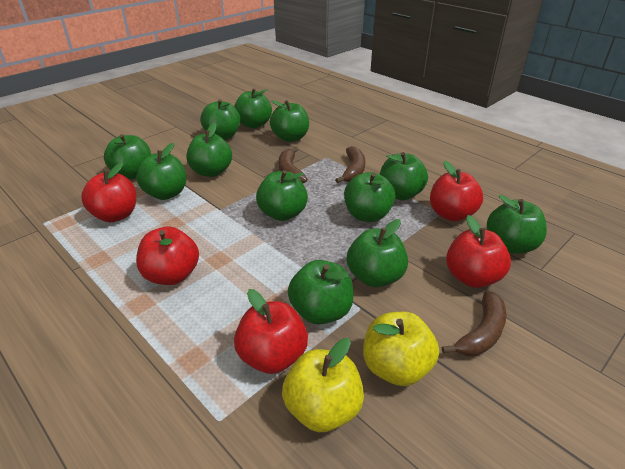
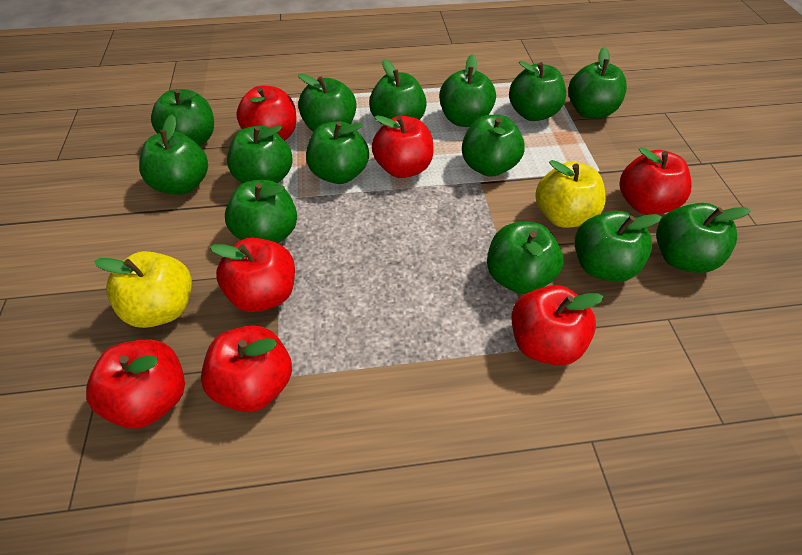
brown banana: [279,147,307,183] [335,146,365,183] [442,291,507,356] = 3 -> none = 0
green apple: [104,134,151,179] [136,143,186,200] [187,123,232,177] [200,99,240,140] [234,88,272,128] [256,170,308,221] [270,100,309,142] [288,260,354,324] [344,172,396,222] [347,219,408,287] [380,152,428,200] [487,195,547,254] = 12 -> [139,115,208,195] [151,89,214,146] [225,180,297,243] [227,126,293,183] [298,73,356,132] [306,121,369,184] [369,59,427,125] [439,54,496,127] [462,115,525,177] [487,222,564,294] [509,61,566,121] [568,47,627,119] [575,211,662,282] [656,203,751,273] = 14
red apple: [81,162,136,222] [136,226,199,285] [234,289,308,374] [430,161,483,222] [446,215,511,288] = 5 -> [86,340,185,428] [201,325,292,412] [210,238,295,312] [236,86,297,141] [372,115,434,178] [512,285,603,366] [619,147,692,215] = 7

